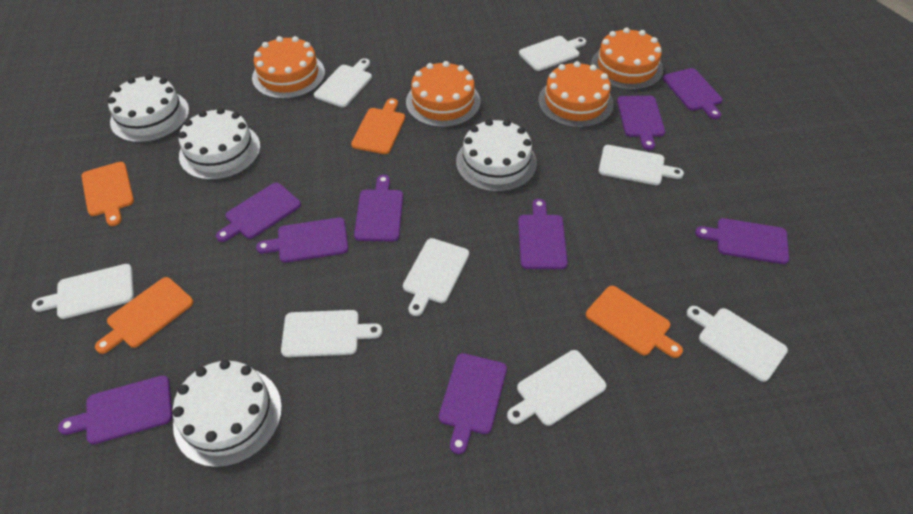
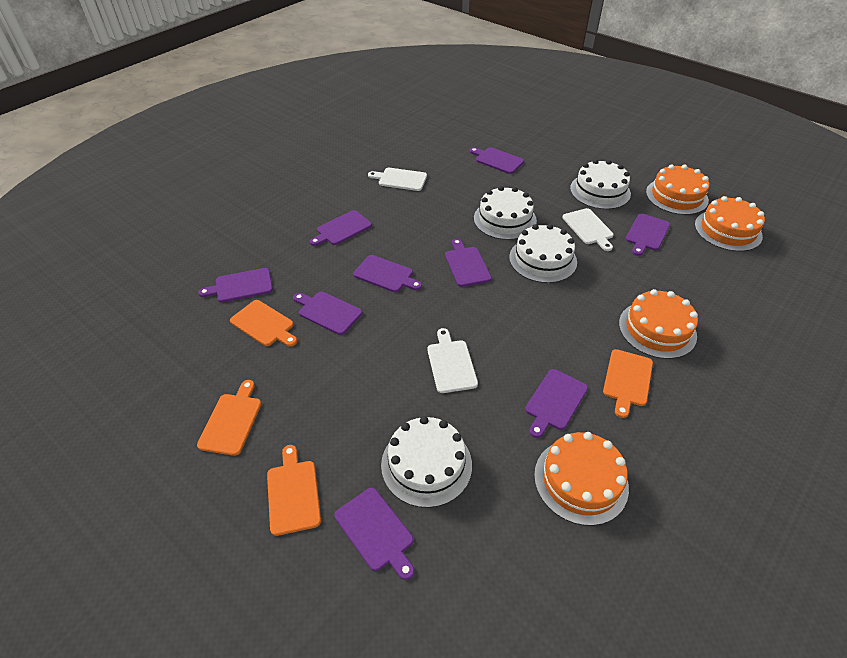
white cutting board: [32,264,134,319] [281,310,382,357] [314,58,372,107] [403,238,469,316] [507,350,606,426] [519,36,586,71] [599,145,684,185] [687,306,788,382] = 8 -> [368,168,427,191] [427,328,478,393] [562,208,614,251] = 3

